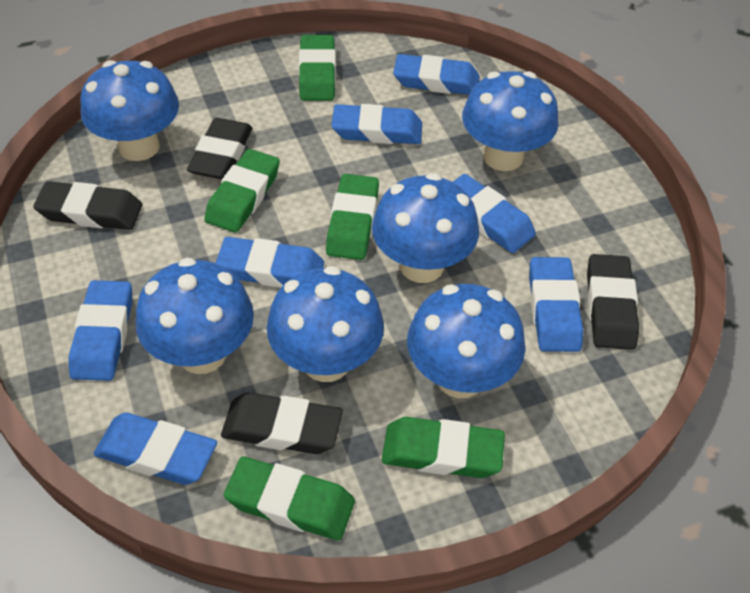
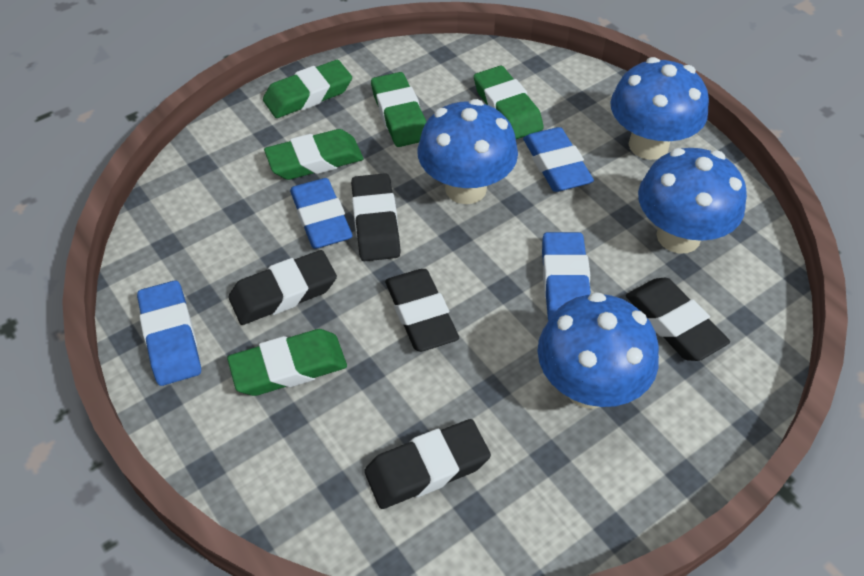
black eraser: [33,181,142,230] [187,118,252,179] [221,392,343,454] [587,254,639,350] = 4 -> [228,250,337,325] [351,173,401,261] [364,419,491,509] [385,269,459,352] [626,278,730,361] = 5
blue eraser: [68,280,132,381] [94,412,217,485] [215,237,324,288] [331,104,422,144] [393,54,480,95] [453,174,536,253] [529,257,583,352] = 7 -> [137,280,201,386] [290,178,353,249] [523,127,594,192] [542,232,591,321] = 4
blue mushroom: [80,60,179,161] [136,258,254,374] [267,266,384,382] [372,173,479,283] [407,284,525,398] [462,71,558,171] = 6 -> [417,99,518,204] [538,292,659,409] [610,57,709,160] [638,148,747,253] = 4

